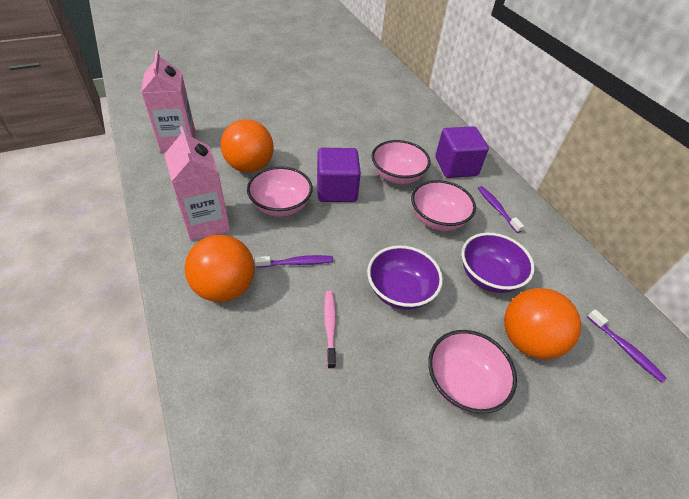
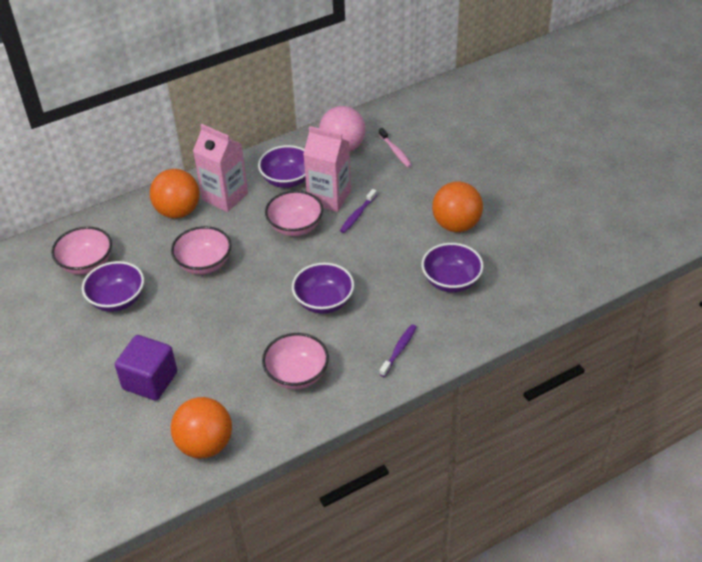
pink ball: none = 0 -> [319,106,366,152] = 1
purple bowl: [367,245,443,310] [462,233,535,293] = 2 -> [82,261,144,312] [258,145,306,188] [292,263,354,314] [422,243,484,293] = 4
purple cube: [317,148,361,202] [436,126,489,178] = 2 -> [115,335,177,400] = 1
purple toothbrush: [255,255,333,268] [478,186,524,233] [587,309,666,382] = 3 -> [340,189,377,233] [379,324,417,377] = 2

